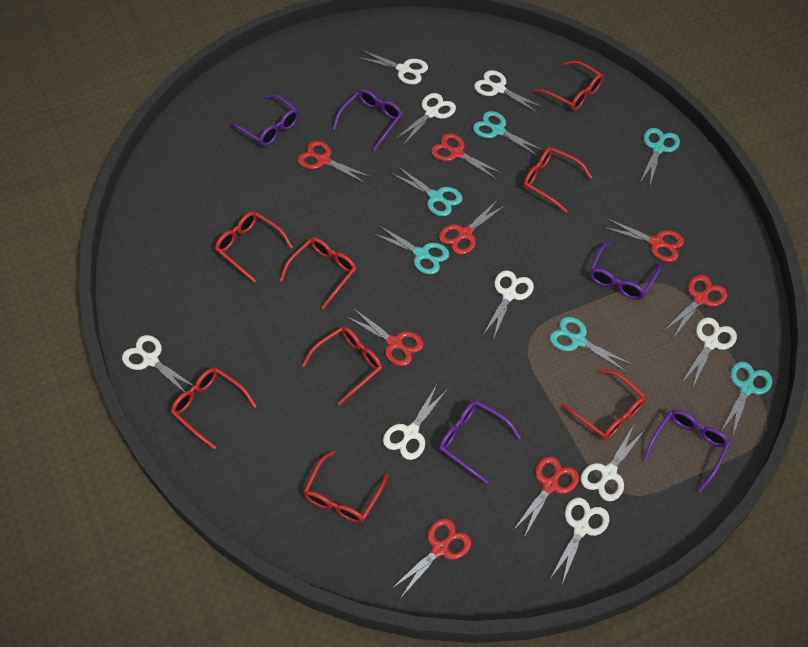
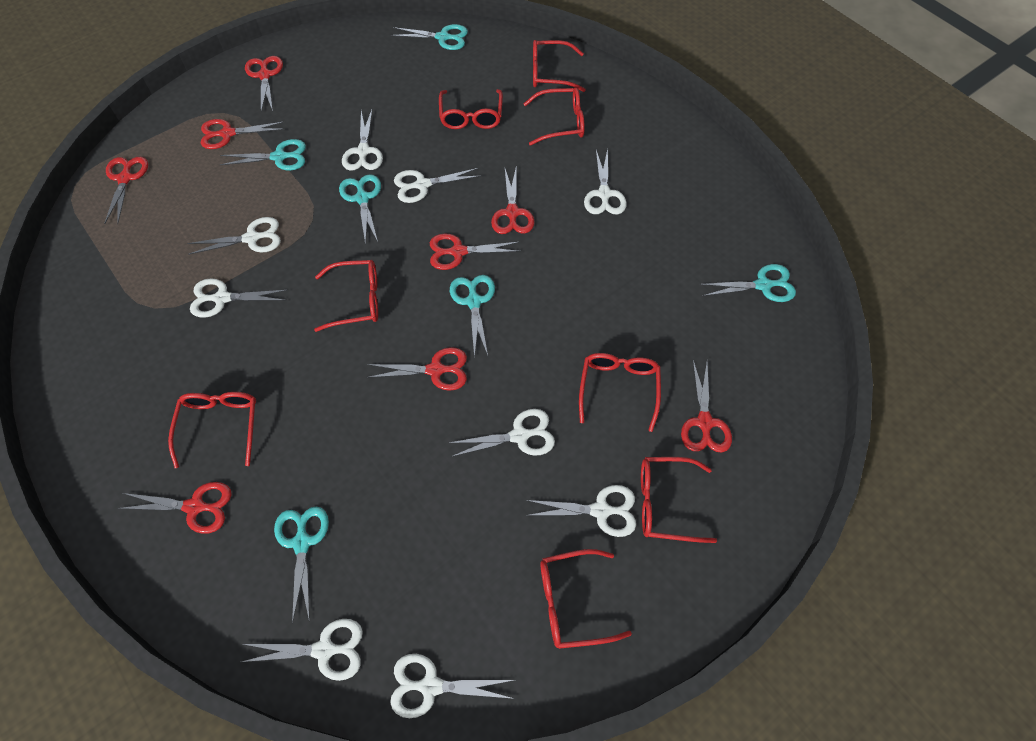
purple glasses: [229,94,299,146] [333,89,403,151] [439,401,521,484] [589,241,661,300] [643,410,730,493] = 5 -> none = 0

